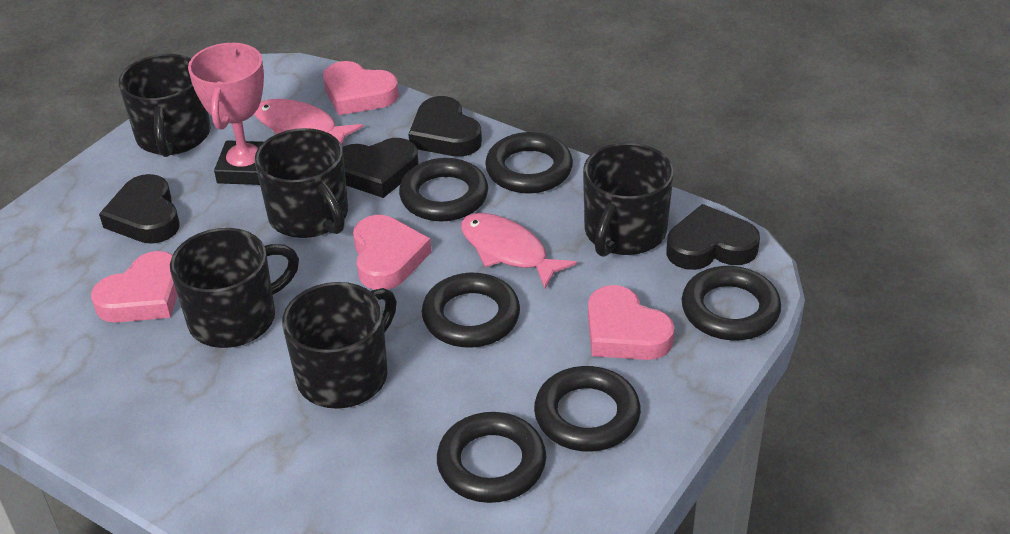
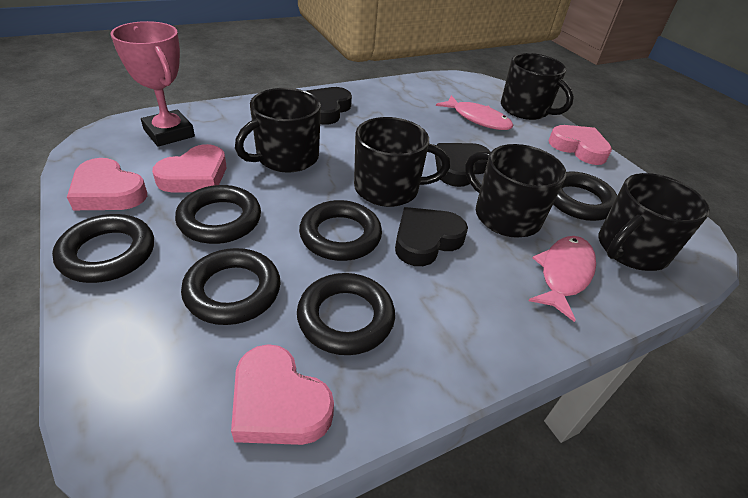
black heart: [99,174,180,244] [342,138,418,198] [408,96,482,156] [667,204,760,270] = 4 -> [306,87,352,125] [395,207,468,266] [435,143,490,187] = 3

